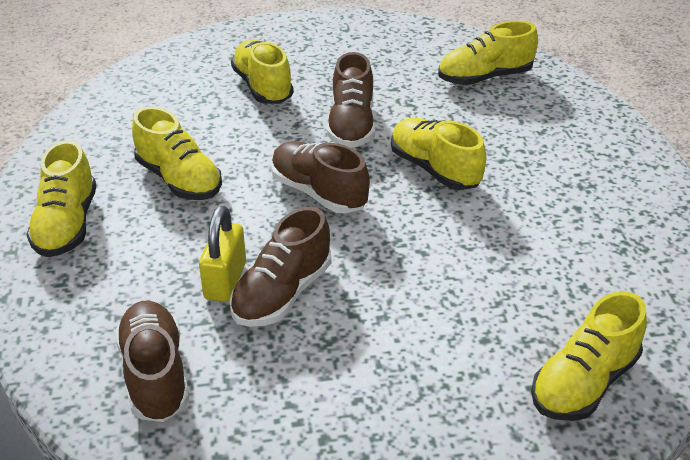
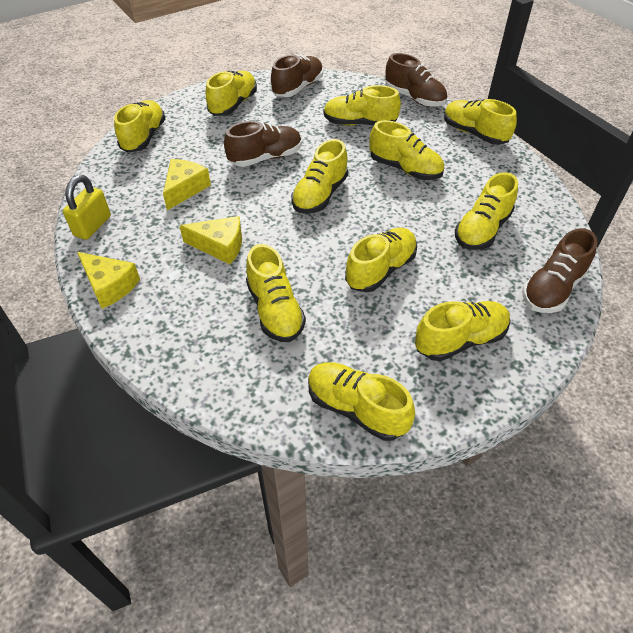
yellow cheese: none = 0 -> [77,252,140,309] [163,159,211,210] [180,216,242,264] = 3
yellow shoe: [26,140,96,257] [132,107,222,200] [231,39,294,104] [391,118,486,190] [438,21,538,85] [531,291,647,421] = 6 -> [114,100,165,153] [206,71,257,116] [246,244,306,342] [291,139,348,214] [308,362,415,441] [323,85,401,126] [345,228,417,292] [369,120,444,180] [415,301,511,361] [444,99,517,145] [455,172,518,250] = 11

